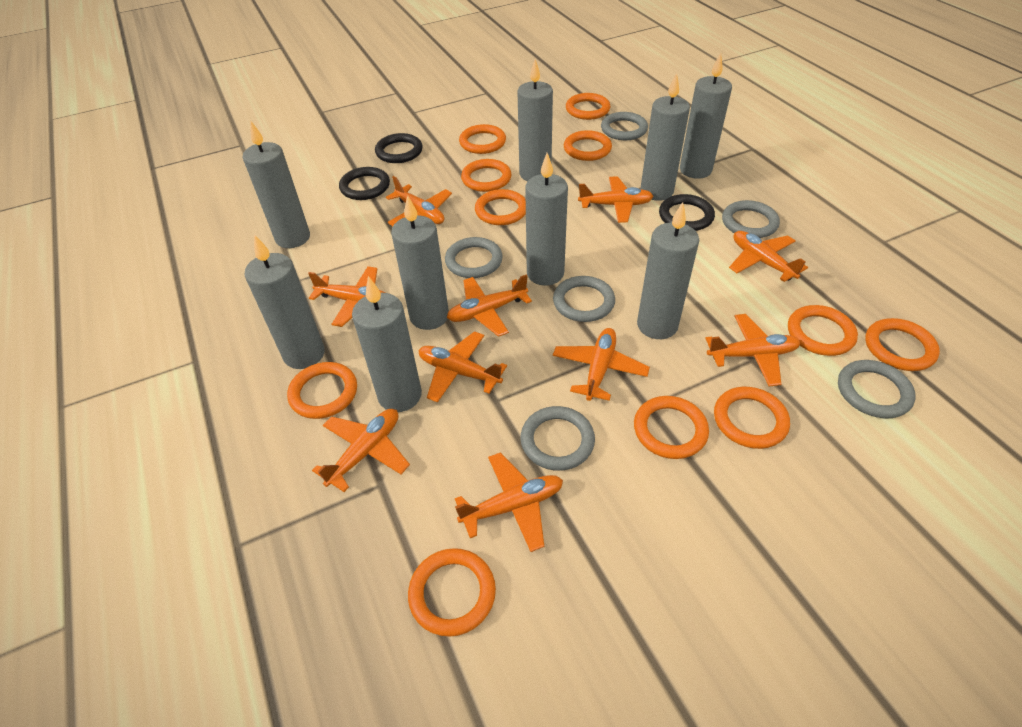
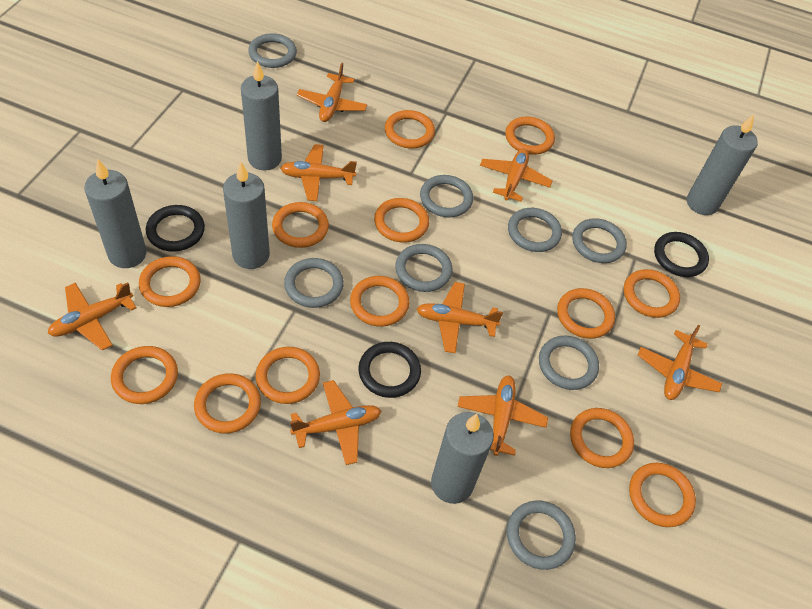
grey candle: [243,120,310,248] [245,234,325,369] [352,276,422,412] [391,195,449,330] [517,59,553,181] [525,153,568,286] [637,202,699,339] [640,73,690,201] [680,53,732,179] = 9 -> [84,159,147,268] [223,162,270,269] [241,61,282,171] [431,412,494,504] [687,114,758,215] = 5
grey ring: [445,237,503,278] [521,406,595,471] [553,276,615,322] [601,112,648,140] [722,200,780,238] [838,360,916,418] = 6 -> [248,33,297,68] [284,258,344,308] [395,244,453,292] [420,175,473,218] [507,500,576,570] [508,208,562,252] [539,336,599,390] [572,218,627,263] = 8
orange plane: [308,266,386,327] [312,409,410,492] [386,176,452,226] [418,331,507,403] [447,274,532,337] [455,452,563,552] [553,328,650,401] [578,176,654,223] [705,314,800,386] [729,231,808,282] = 10 -> [48,282,137,350] [280,144,357,201] [290,380,381,465] [297,63,367,122] [417,282,503,353] [458,376,548,456] [480,148,552,202] [638,325,722,400] = 8
orange ring: [287,362,357,419] [408,548,496,637] [459,124,506,154] [461,159,512,192] [475,189,526,225] [564,130,612,161] [566,93,610,120] [634,396,709,459] [714,387,790,449] [788,305,858,356] [865,318,940,371] = 11 -> [111,346,178,404] [139,256,201,307] [194,373,261,433] [255,347,320,404] [272,202,329,248] [350,276,409,327] [374,198,429,243] [385,110,435,148] [505,117,555,155] [557,288,615,339] [570,408,634,468] [624,269,680,318] [629,463,696,527] = 13

